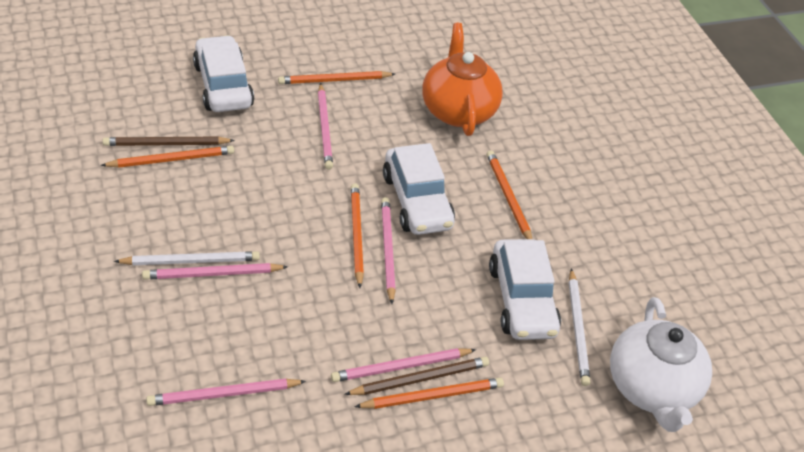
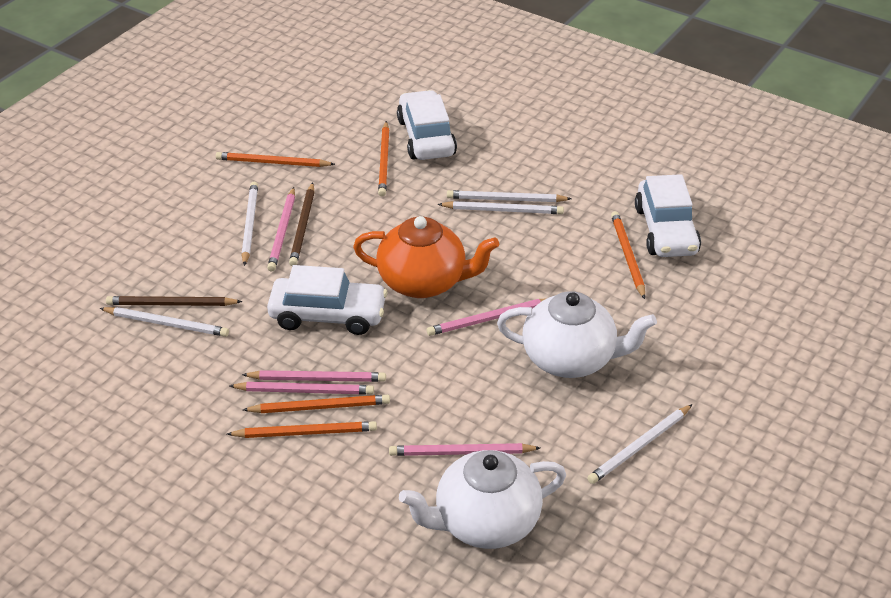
white pencil: [114,251,260,265] [569,268,591,386] = 2 -> [99,307,229,337] [242,182,258,266] [438,201,564,214] [447,190,572,202] [587,404,693,484] = 5
white teapot: [610,297,712,432] = 1 -> [399,450,566,549] [497,291,657,378] = 2

